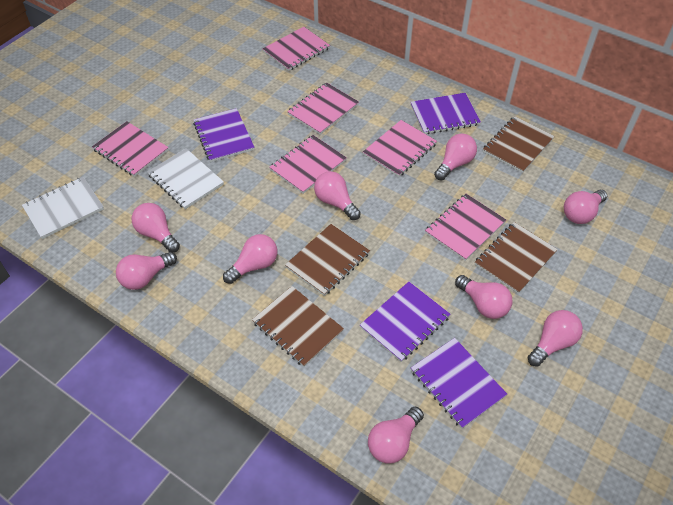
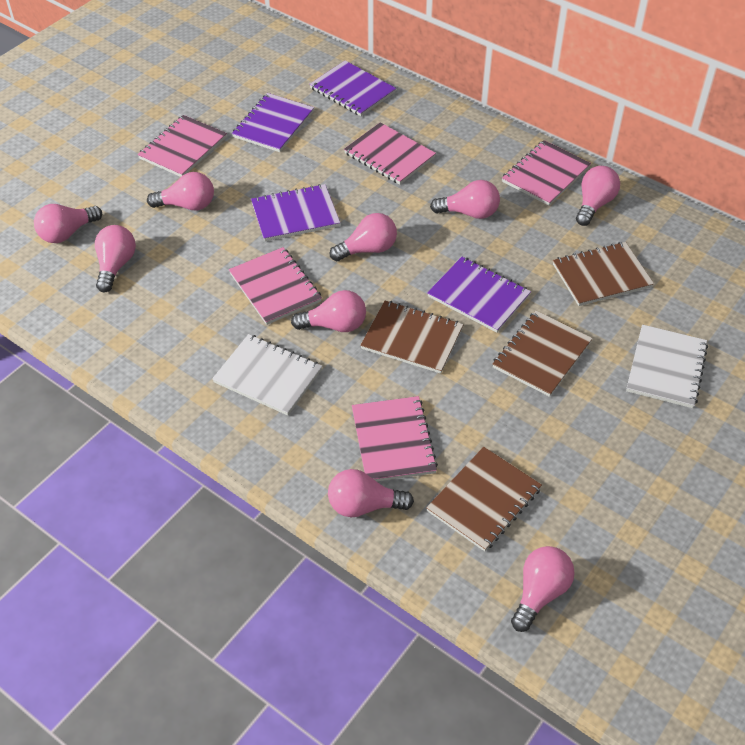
pink notebook: [92,121,169,177] [263,27,330,71] [269,135,347,194] [287,82,359,135] [363,120,437,177] [425,194,506,261] = 6 -> [138,115,227,177] [229,247,322,325] [344,122,436,185] [352,396,438,481] [502,140,591,206] = 5

